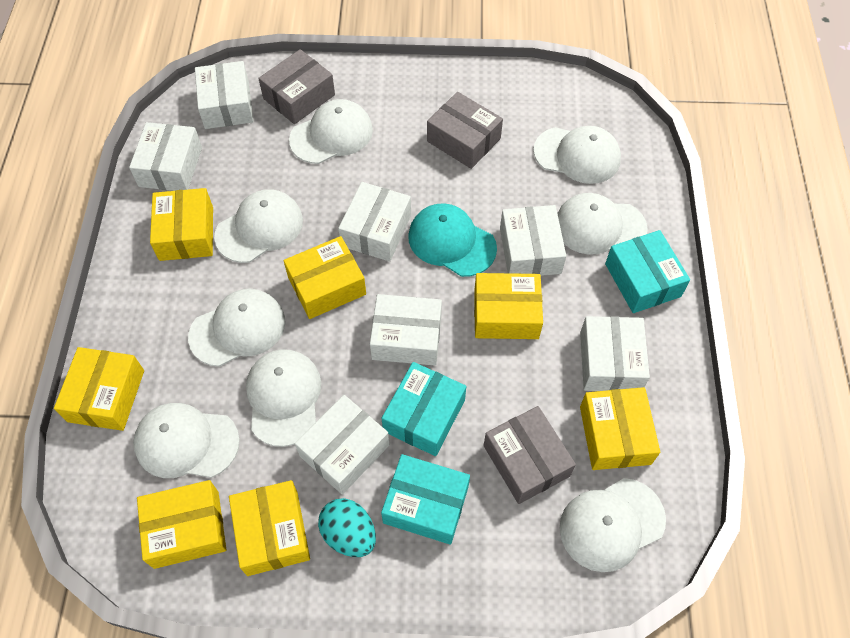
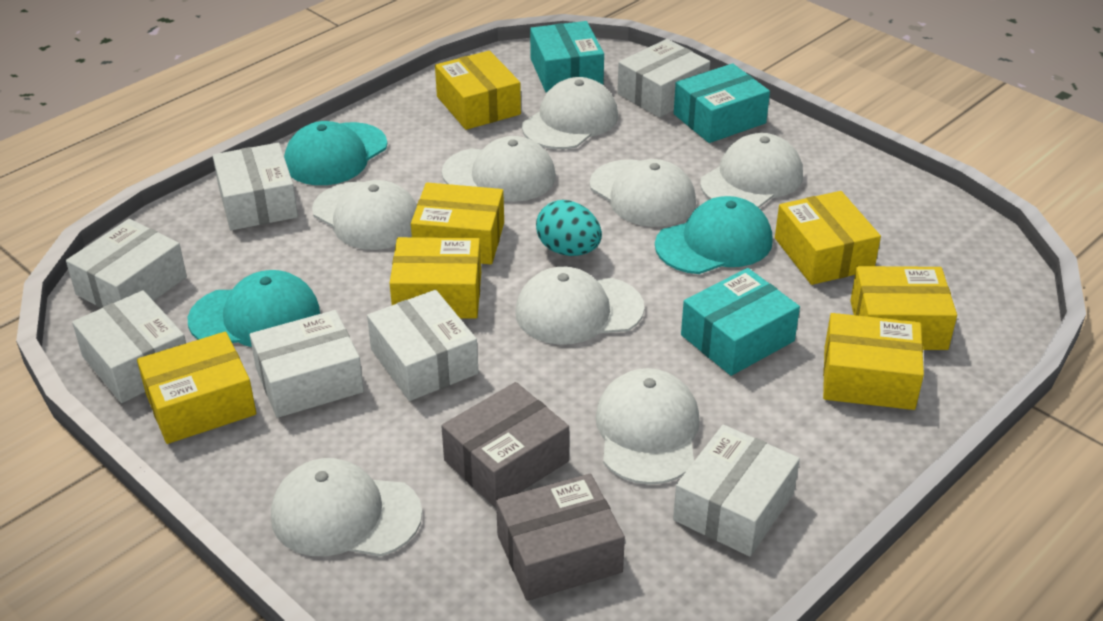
grey box: [258,49,335,124] [427,92,503,169] [483,406,576,504] = 3 -> [442,382,569,507] [496,474,625,601] = 2
turquoise cap: [408,203,497,277] = 1 -> [188,270,320,347] [284,121,387,185] [655,196,773,274] = 3

